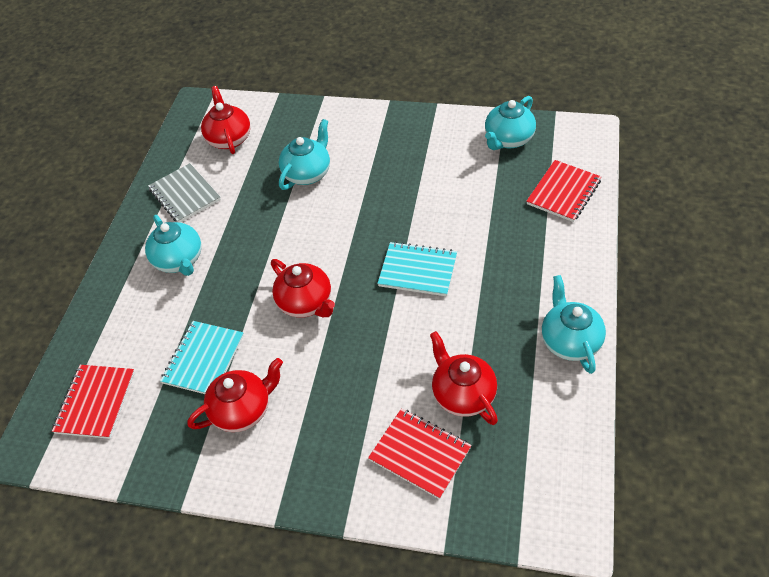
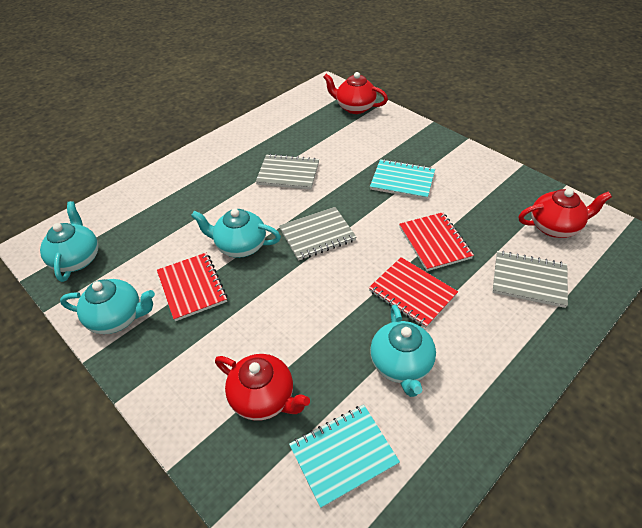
grey notebook: [148,163,221,223] = 1 -> [256,154,319,189] [279,207,357,261] [492,251,568,308] = 3
red teapot: [187,358,283,432] [201,86,251,154] [271,259,335,318] [430,331,498,425] = 4 -> [215,354,310,421] [323,72,388,114] [519,189,612,238] = 3

